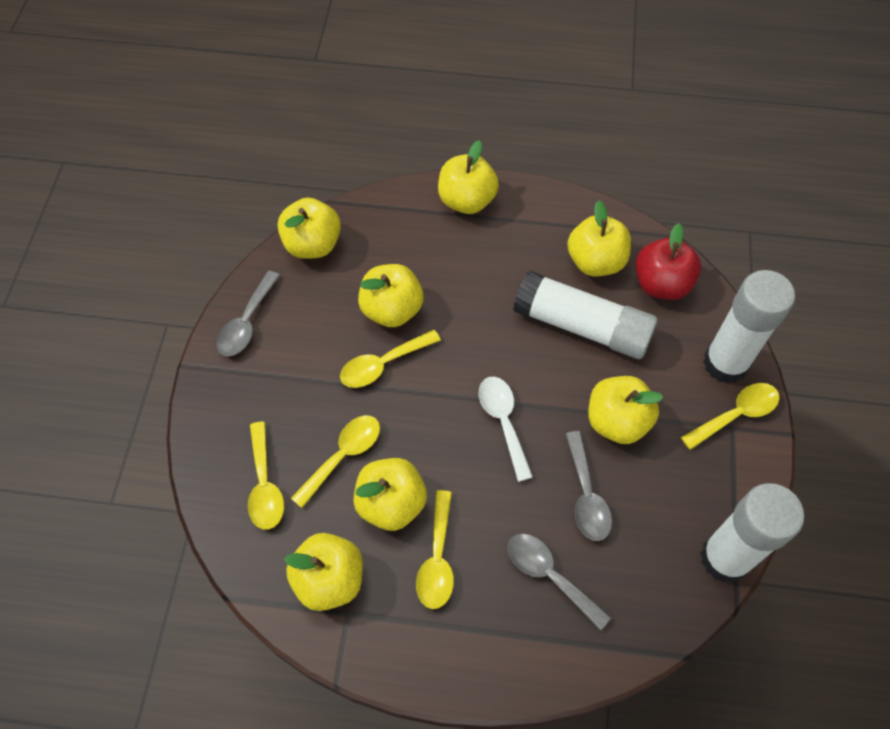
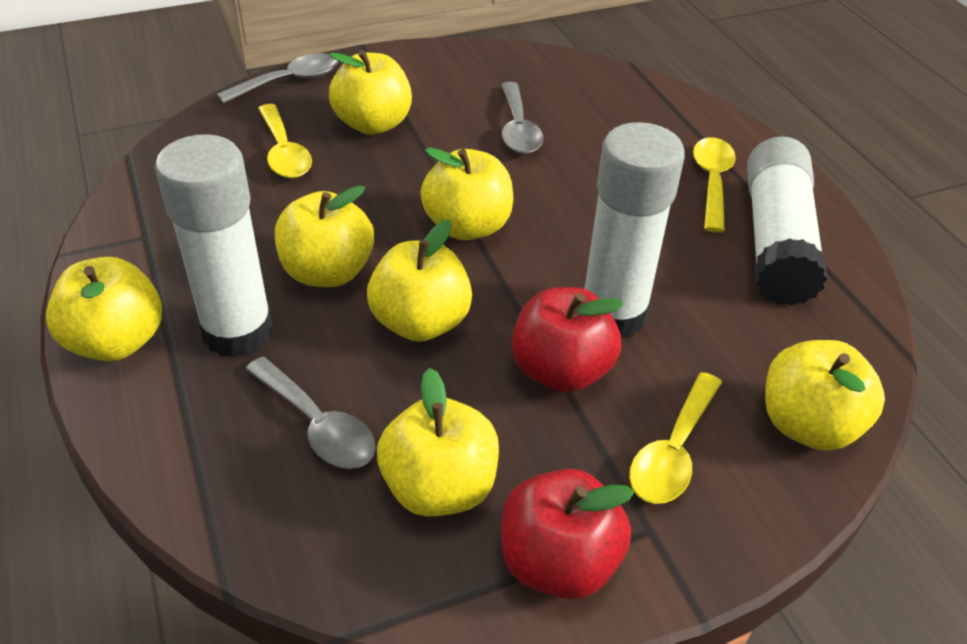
red apple: [635,223,701,300] = 1 -> [501,469,634,600] [512,287,624,393] = 2
white spoon: [479,377,533,482] = 1 -> none = 0
yellow spoon: [248,422,284,530] [291,415,380,508] [340,330,441,388] [416,490,454,609] [681,383,779,450] = 5 -> [258,104,312,178] [629,372,722,504] [693,137,736,233] = 3

